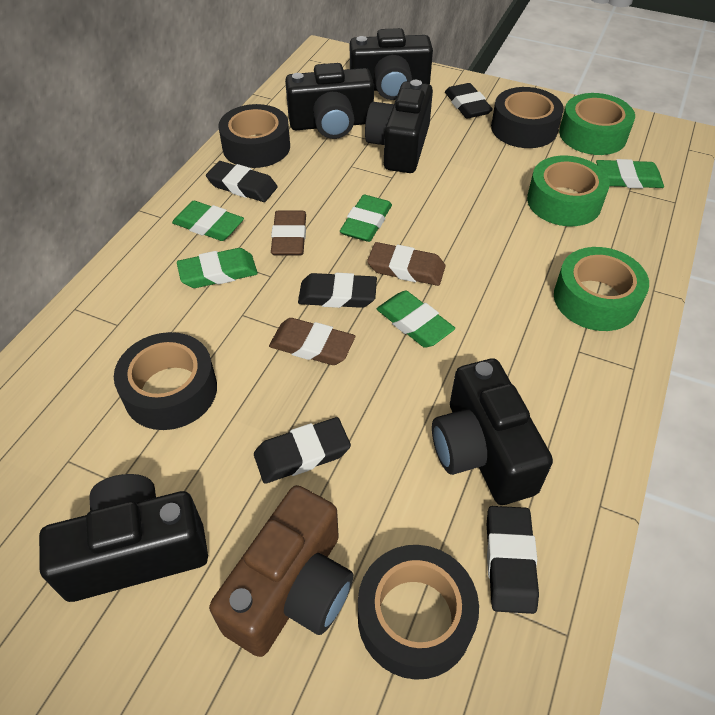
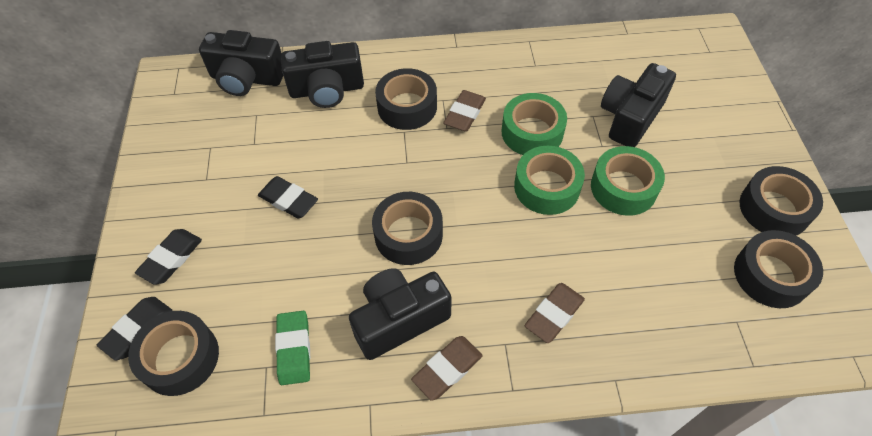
black camera: [39,474,208,602] [285,63,374,139] [350,28,433,100] [365,80,433,173] [432,359,553,505] = 5 -> [199,30,283,96] [281,41,364,108] [349,268,452,360] [601,63,676,147] = 4
black eraser: [206,161,278,202] [254,417,351,484] [298,273,377,308] [445,83,493,119] [487,506,539,614] = 5 -> [97,297,173,360] [135,229,202,285] [258,176,318,219] = 3
black tape: [114,332,217,430] [219,104,290,168] [358,545,479,680] [491,87,563,148] = 4 -> [128,311,219,396] [372,192,443,265] [375,68,437,130] [734,230,823,308] [740,166,823,235] = 5
brown camera: [209,485,353,657] = 1 -> none = 0
green eraser: [172,201,244,241] [177,248,258,288] [340,195,392,242] [377,291,455,348] [596,159,664,188] = 5 -> [275,311,310,385] = 1

